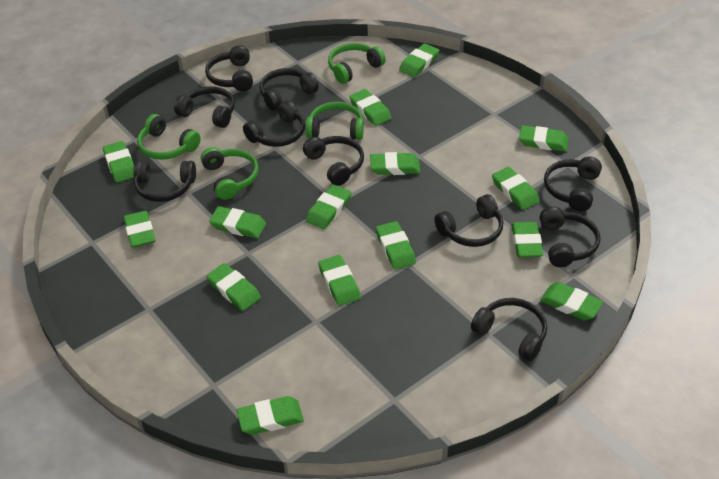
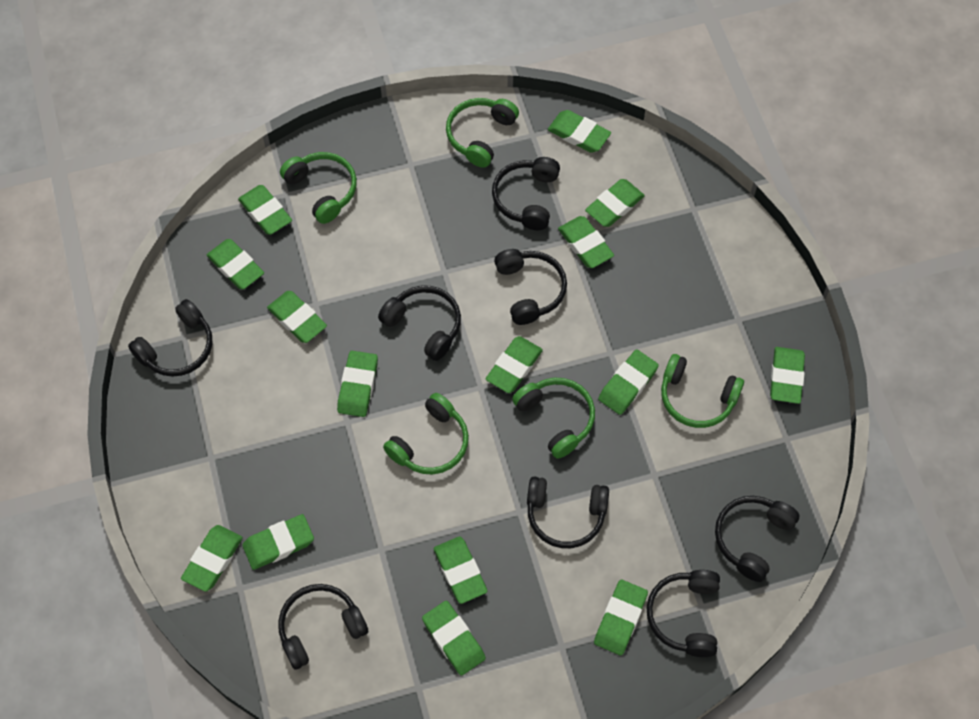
black headphones: [133,160,196,202] [174,86,235,128] [205,45,253,91] [243,100,305,147] [259,68,319,111] [303,136,364,186] [434,194,503,247] [471,298,547,361] [540,206,600,267] [544,157,602,211] = 10 -> [128,299,212,377] [278,584,368,670] [378,286,461,361] [492,157,560,230] [494,249,567,325] [527,477,609,548] [647,570,720,657] [715,496,800,582] = 8
green headphones: [137,114,201,160] [201,147,259,200] [305,102,364,140] [328,43,386,84] = 4 -> [280,152,357,224] [383,393,469,474] [446,98,519,168] [512,378,595,459] [661,354,744,428] = 5

